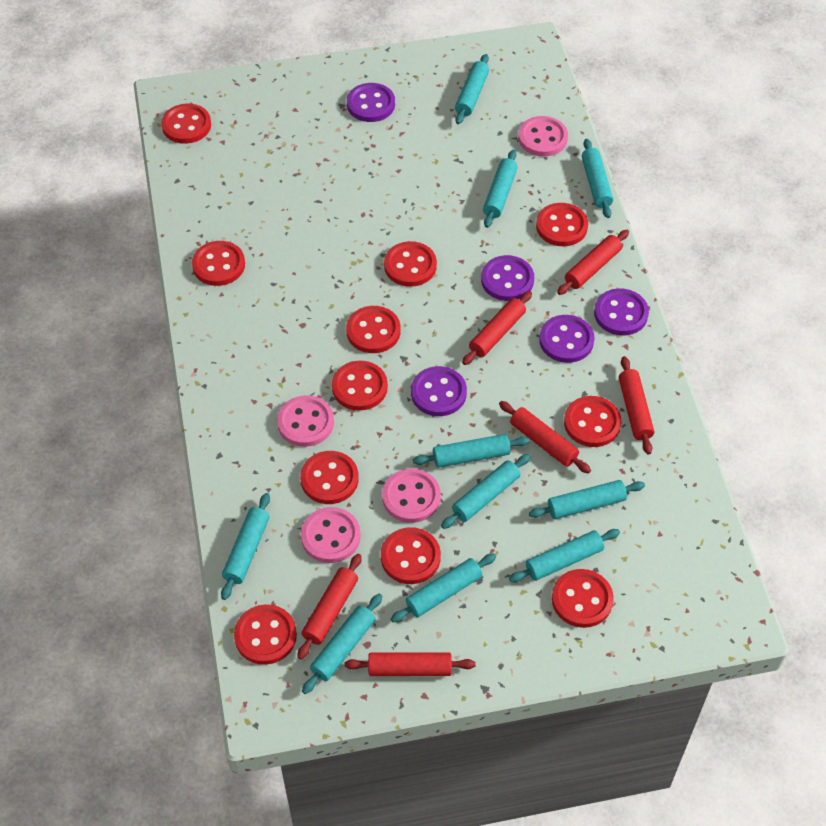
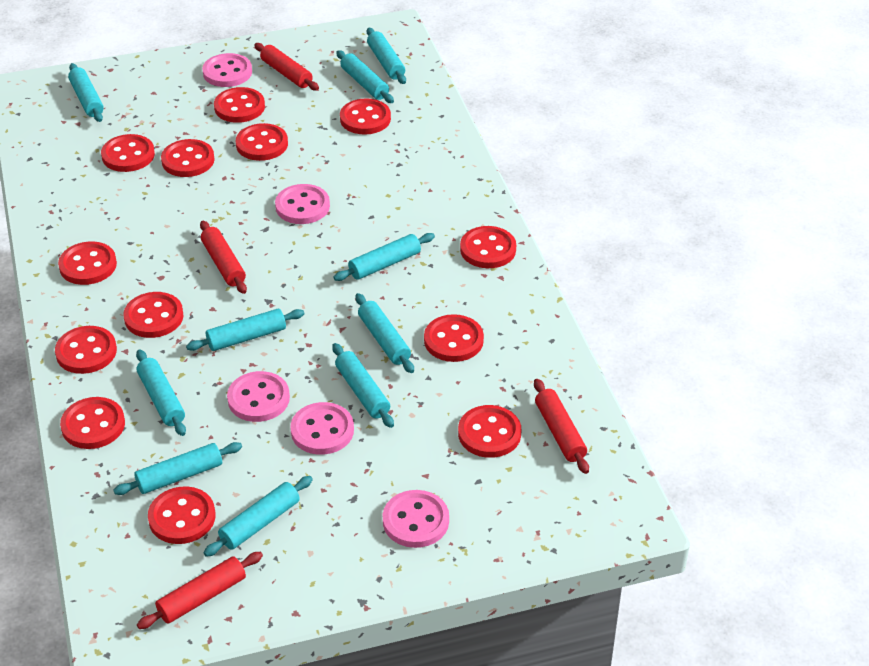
pink button: [277,395,334,447] [301,507,361,563] [382,469,441,523] [518,116,568,157] = 4 -> [202,53,252,87] [227,371,290,422] [275,184,330,224] [290,402,354,455] [383,490,449,548] = 5
purple button: [347,83,395,122] [411,366,467,416] [481,255,534,301] [539,315,594,363] [594,288,649,336] = 5 -> none = 0
red button: [161,103,211,144] [192,241,245,286] [234,604,297,665] [300,451,359,504] [332,361,388,411] [346,306,400,353] [381,527,441,584] [384,241,437,287] [536,203,588,246] [552,569,614,628] [564,396,621,447] = 11 -> [55,326,117,374] [58,241,117,285] [60,397,125,449] [101,134,155,172] [123,292,184,338] [148,486,216,544] [161,139,215,177] [214,87,265,123] [236,123,288,161] [340,98,391,135] [424,314,484,362] [458,405,522,458] [460,226,516,268] = 13
red rolling pin: [298,554,362,660] [345,652,475,676] [462,291,532,365] [499,401,591,474] [557,230,629,295] [619,356,654,455] = 6 -> [137,552,263,629] [200,221,247,294] [254,43,319,90] [534,379,589,474] = 4

